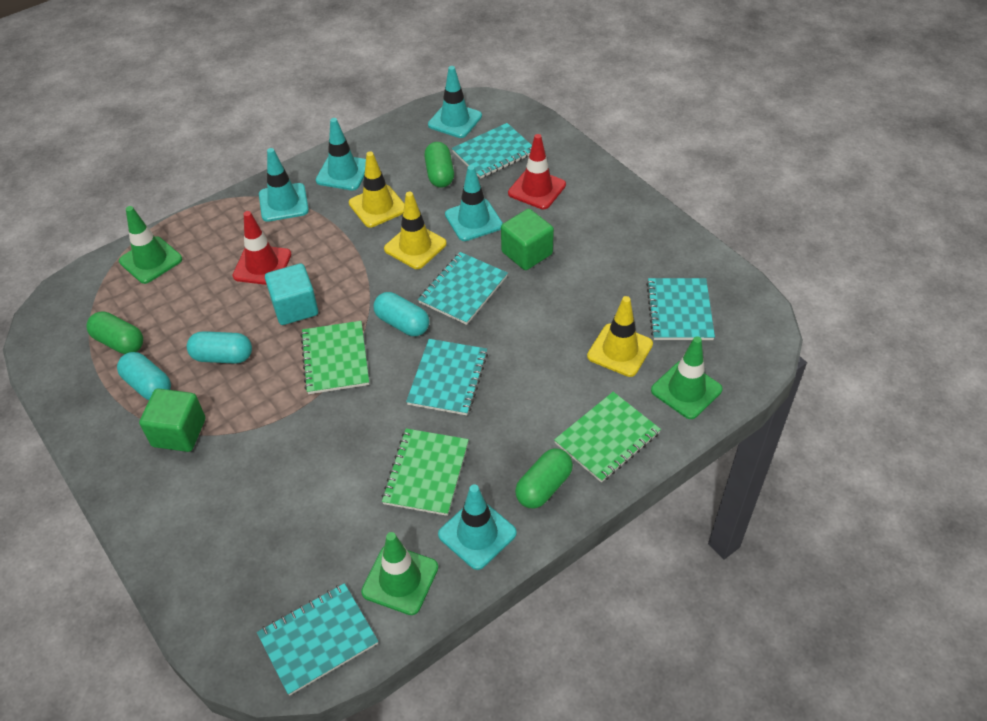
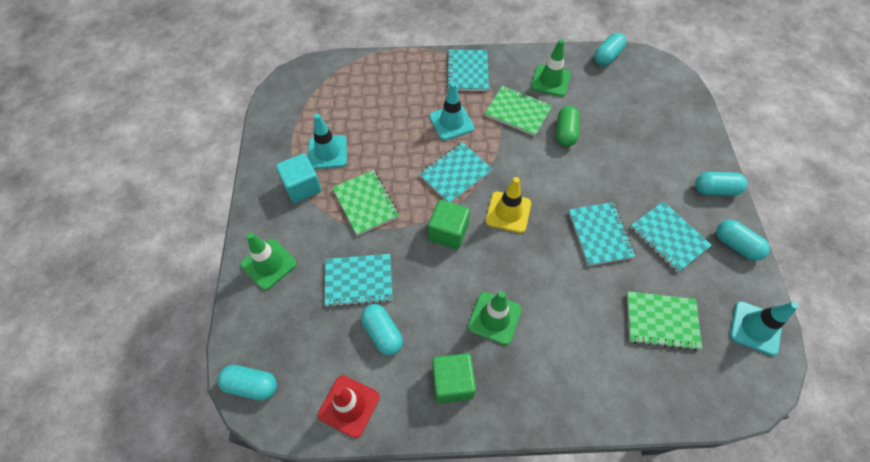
green capsule: [87,312,143,354] [424,142,454,188] [515,448,573,508] = 3 -> [556,106,580,147] = 1
red traffic cone: [232,211,291,285] [508,134,566,209] = 2 -> [318,375,380,438] = 1
turquoise capsule: [117,352,171,400] [187,331,252,364] [373,292,429,336] = 3 -> [218,365,277,400] [361,304,403,355] [594,33,626,66] [695,172,748,196] [716,220,770,261] = 5
turquoise traffic cone: [259,148,309,222] [316,118,366,190] [428,66,482,138] [438,484,517,570] [445,165,503,241] = 5 -> [308,114,347,169] [429,82,474,141] [730,301,799,356] = 3
yellow traffic cone: [349,152,404,227] [384,192,447,269] [587,296,653,377] = 3 -> [486,177,531,233] = 1

